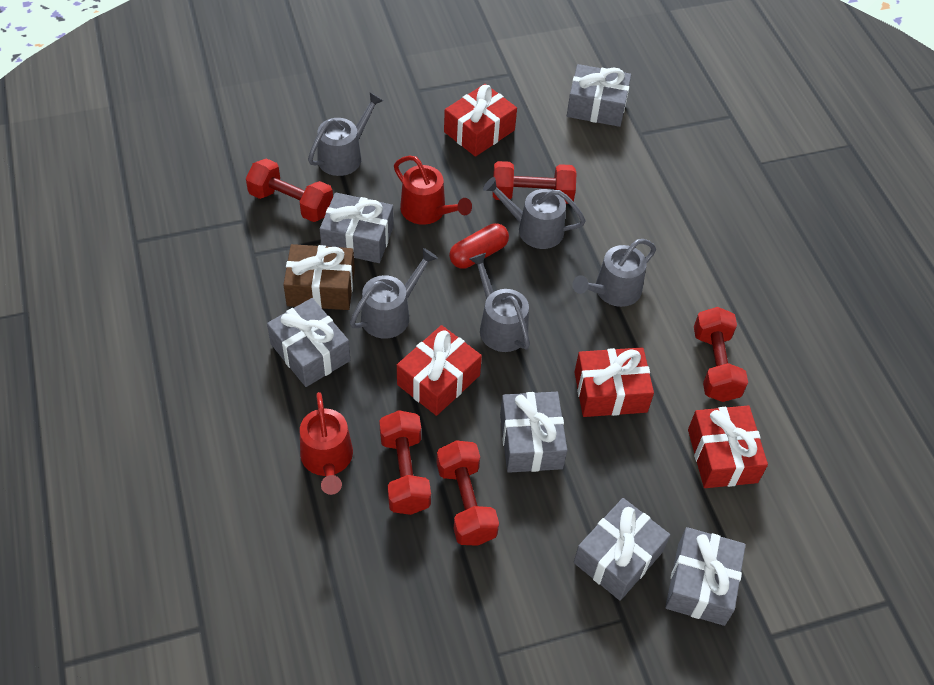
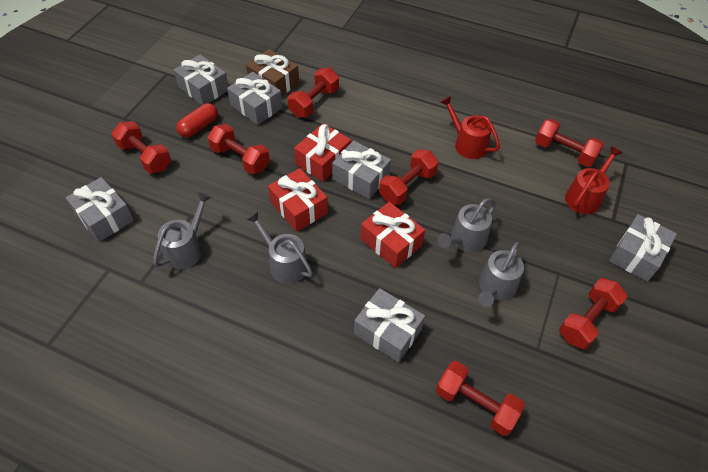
grey watering can: [308,92,383,176] [350,248,438,339] [469,253,530,352] [483,177,586,249] [572,239,656,307] = 5 -> [153,192,211,269] [246,211,313,284] [437,198,496,252] [478,242,524,307] = 4
red dumbbell: [246,158,333,222] [379,410,431,515] [437,440,499,546] [492,161,577,204] [694,307,748,402] = 5 -> [111,121,171,173] [208,124,270,174] [288,68,339,117] [379,149,439,205] [436,361,525,436] [535,119,604,167] [559,278,628,349] = 7
red gift: [397,325,482,416] [444,84,517,157] [574,347,654,417] [688,405,768,488] = 4 -> [268,168,328,232] [294,123,351,182] [361,202,425,268] = 3

